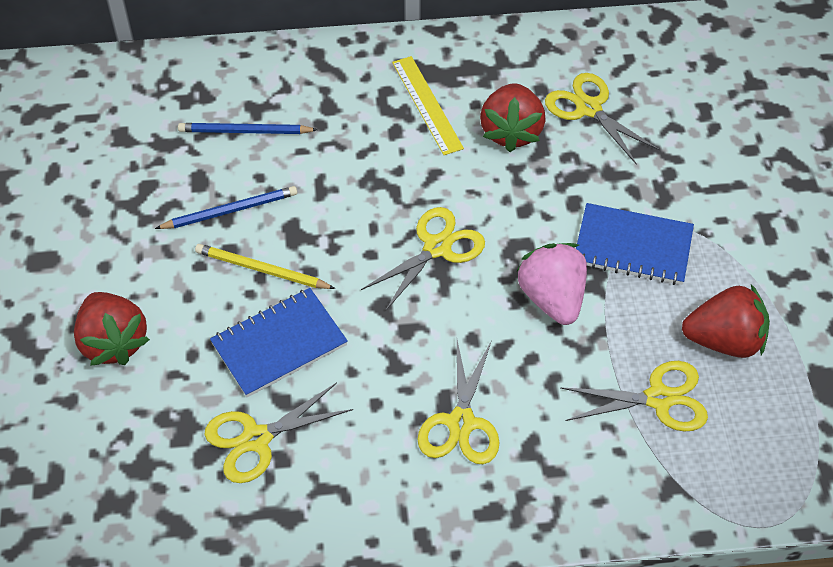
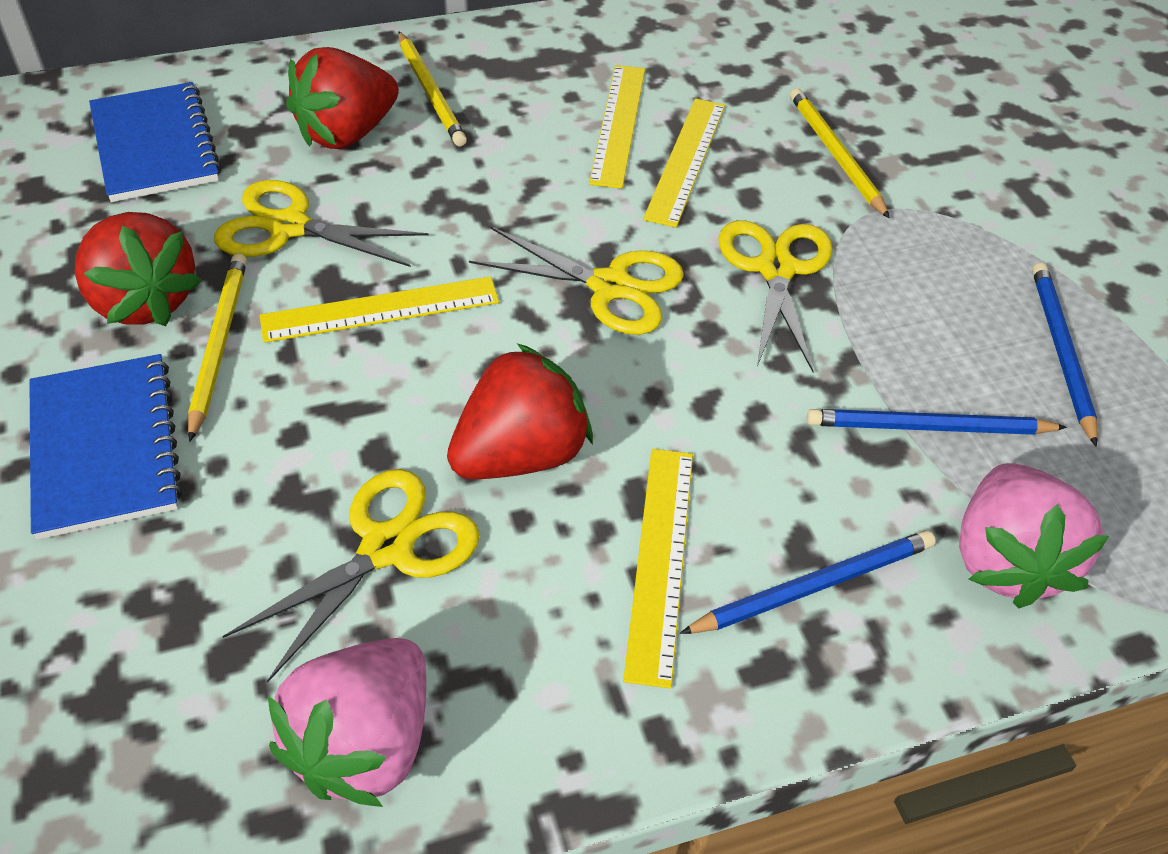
blue pencil: [155,186,297,229] [178,123,318,134] = 2 -> [680,530,936,634] [807,409,1067,435] [1032,263,1098,447] = 3
pink strawberry: [516,243,587,325] = 1 -> [268,638,426,807] [959,463,1109,609] = 2
yellow pencil: [195,244,336,289] = 1 -> [188,254,247,442] [398,32,467,146] [790,88,890,219] = 3
yellow ruler: [392,56,464,155] = 1 -> [260,276,499,343] [589,65,645,189] [623,449,693,689] [643,98,725,227] = 4
yellow scissors: [205,382,353,483] [361,207,485,310] [417,340,500,464] [545,73,660,165] [560,361,708,432] = 5 -> [214,180,429,267] [222,469,480,683] [469,227,684,335] [718,220,832,372] = 4

